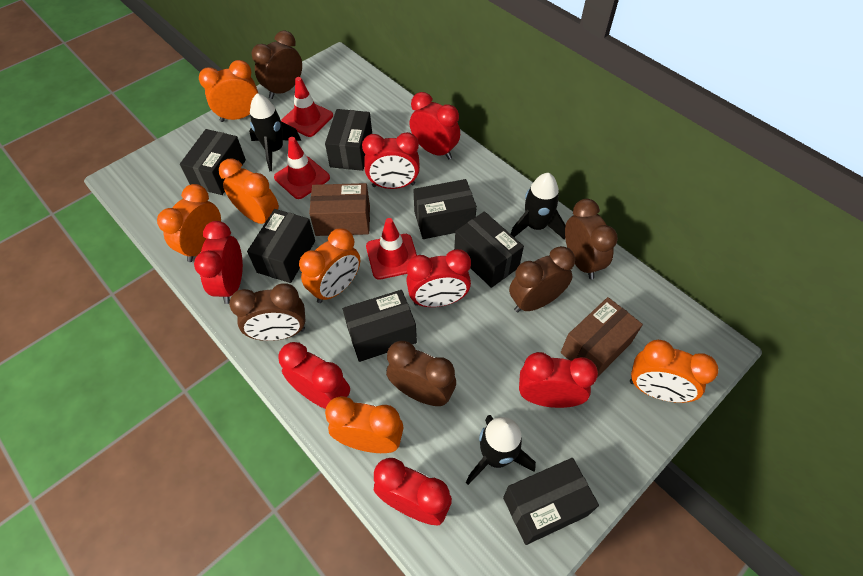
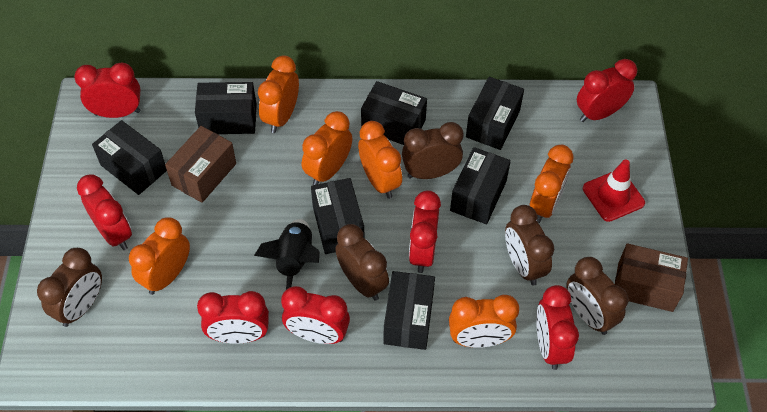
black rocket: [249,93,301,171] [466,415,536,485] [511,173,566,240] = 3 -> [254,219,320,289] = 1
red traffic cone: [274,137,330,199] [281,77,333,137] [366,218,417,280] = 3 -> [583,159,645,222] = 1

